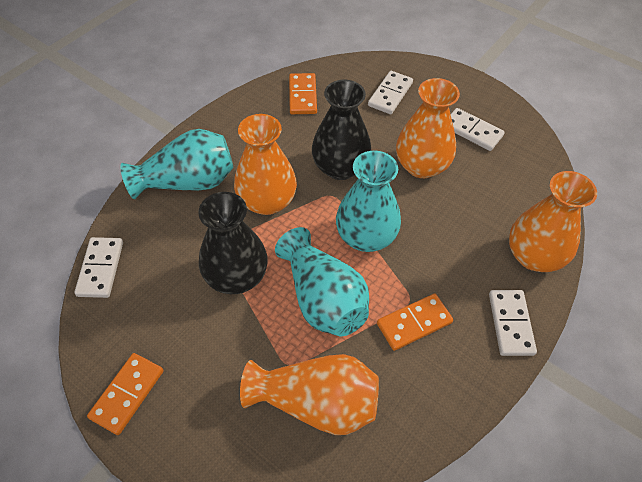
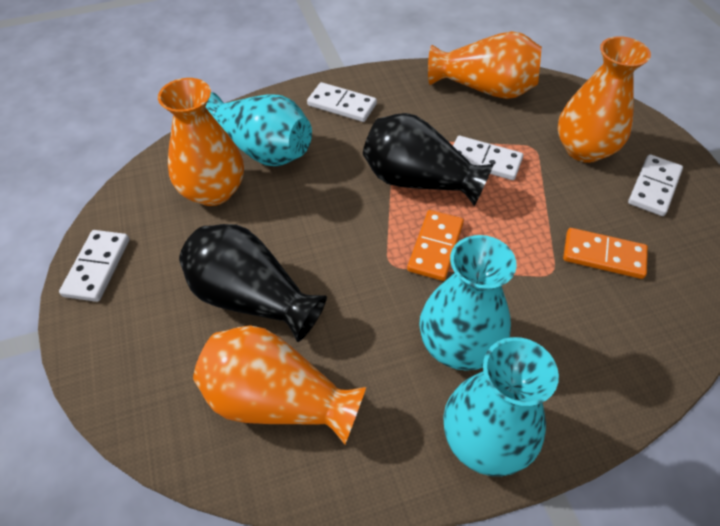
orange domino: [87,353,163,435] [289,73,317,114] [377,294,453,351] = 3 -> [407,210,464,281] [563,228,648,279] = 2

